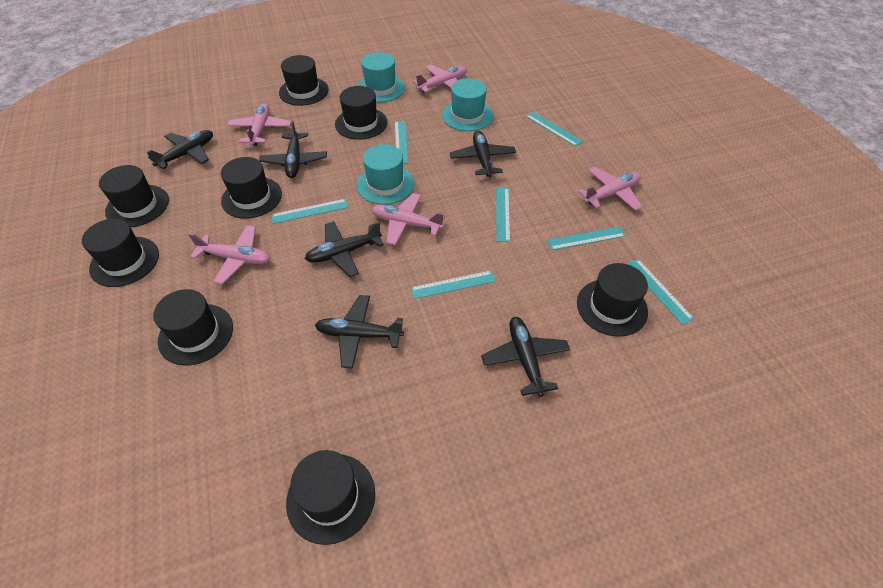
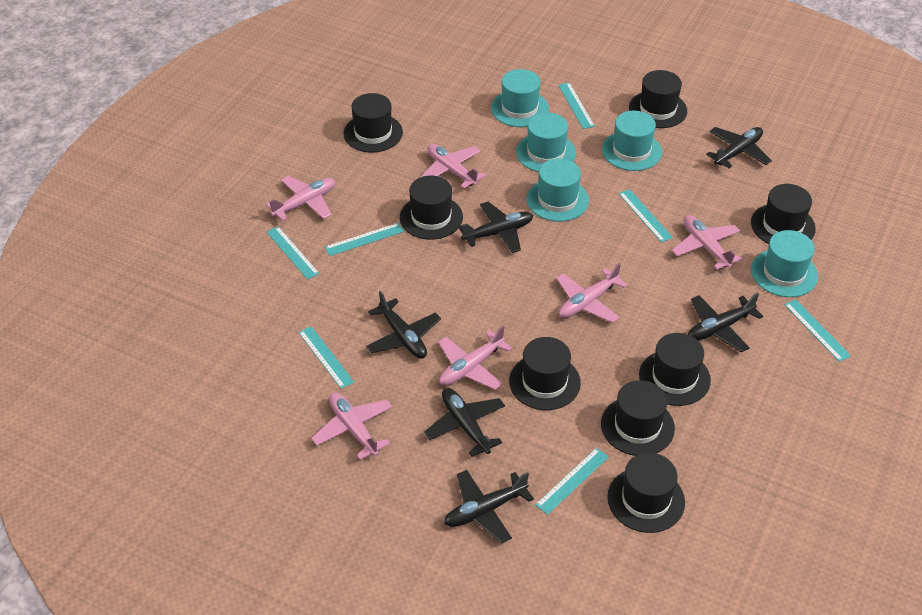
pink plane: [189,225,271,285] [227,103,291,146] [372,193,445,245] [413,65,467,93] [578,167,643,211] = 5 -> [266,176,335,221] [312,392,392,460] [421,144,486,189] [438,325,513,390] [556,263,628,323] [672,215,743,270] = 6
turquoise hat: [356,144,415,205] [357,52,405,102] [442,78,493,131] = 3 -> [491,69,549,127] [516,112,576,172] [527,158,589,222] [602,111,662,171] [751,230,818,297] = 5

